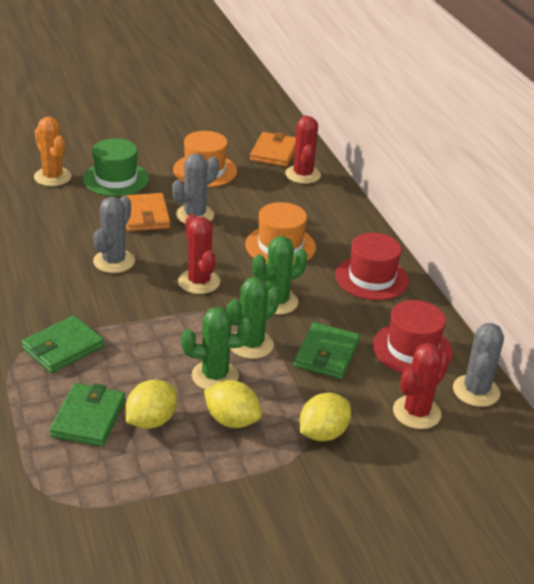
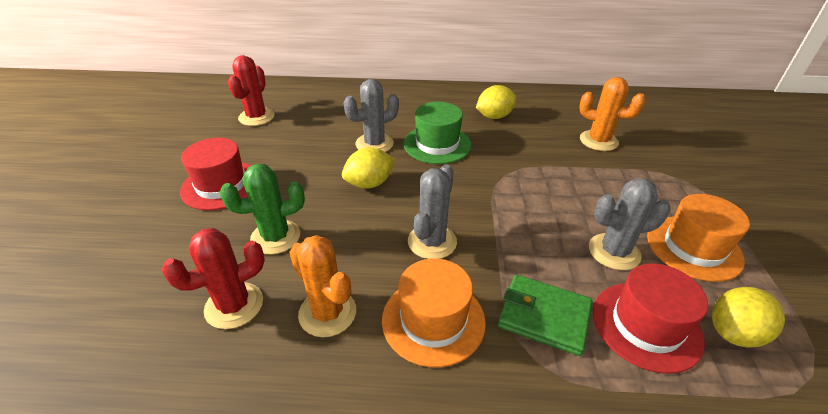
green cactus: [181,307,253,390] [227,277,280,359] [252,236,307,315] = 3 -> [220,164,305,255] = 1
green wallet: [21,315,104,373] [49,383,125,447] [294,322,360,379] = 3 -> [498,275,593,356] = 1
orange cactus: [34,117,72,186] = 1 -> [289,235,356,337] [579,77,646,151] = 2
orange wallet: [121,193,170,231] [250,132,296,167] = 2 -> none = 0
red cactus: [178,214,220,294] [285,115,321,184] [393,343,449,429] = 3 -> [162,228,265,329] [228,55,275,126] = 2

